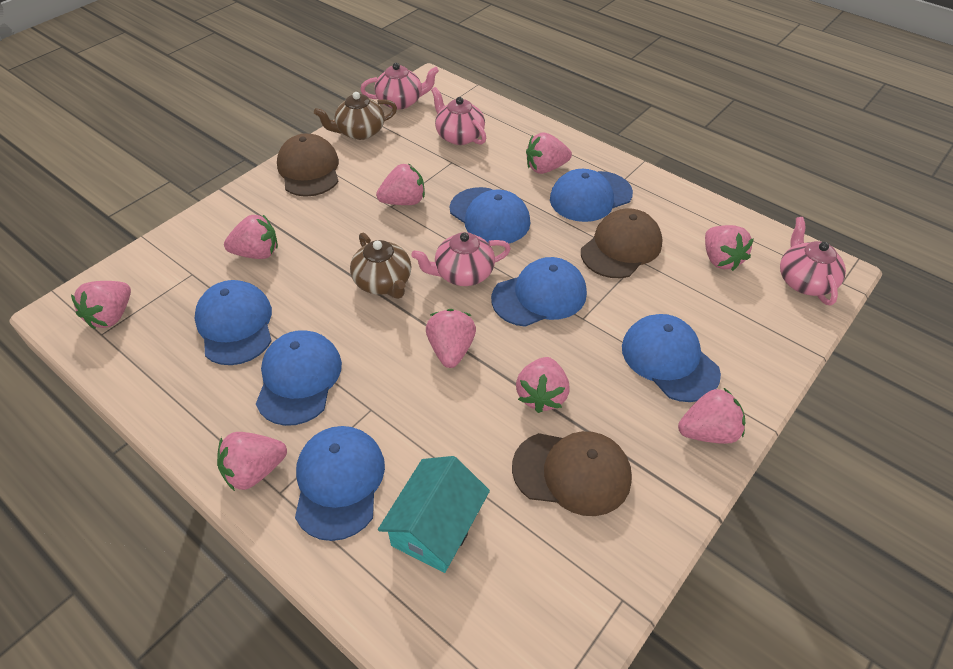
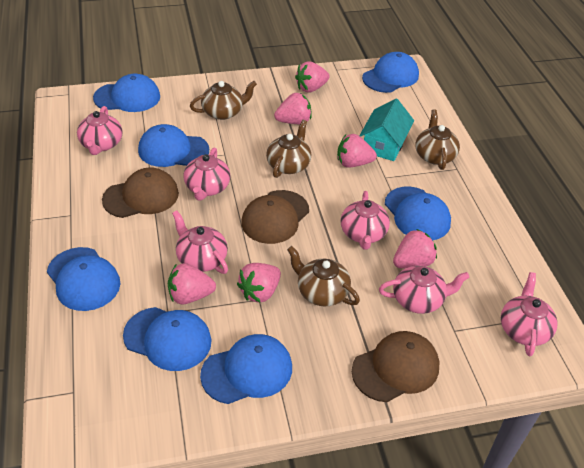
brown teapot: [314,92,397,140] [350,233,411,299] = 2 -> [190,81,257,120] [266,120,311,178] [287,246,360,307] [415,109,460,170] = 4
pink strawberry: [71,281,131,329] [217,432,287,491] [224,215,278,259] [376,164,425,205] [426,309,476,368] [516,357,570,413] [526,132,572,174] [678,388,745,444] [705,225,754,271] = 9 -> [168,263,216,305] [237,263,281,303] [274,93,311,124] [295,61,330,93] [337,134,377,168] [393,229,437,269] = 6
pink teapot: [360,63,439,110] [411,232,511,286] [431,87,486,145] [780,217,846,306] = 4 -> [77,106,122,155] [172,210,228,274] [183,148,231,201] [341,191,390,250] [379,266,470,314] [501,272,558,356] = 6

